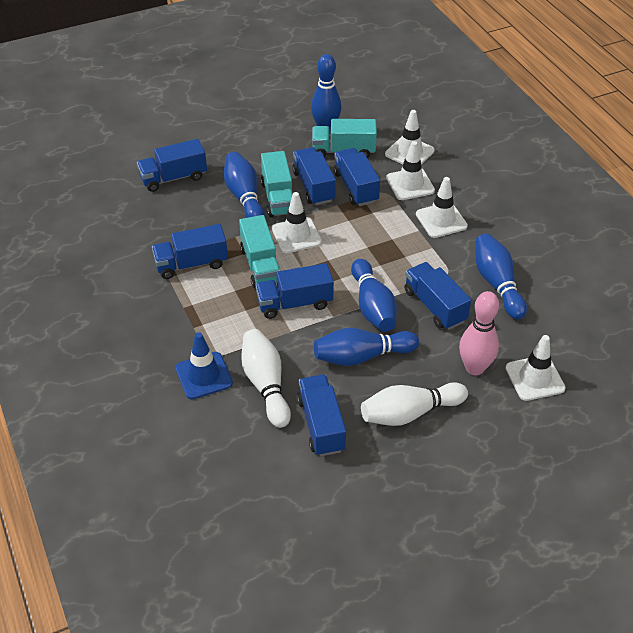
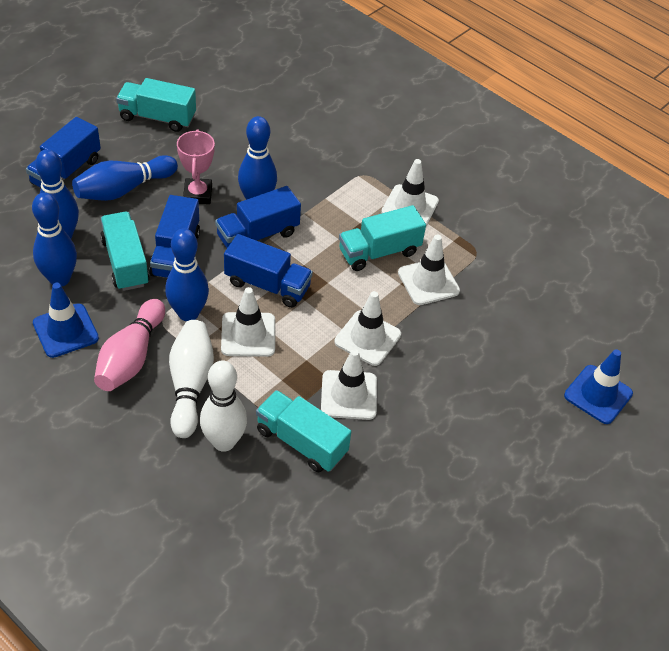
blue traffic cone: [176,332,233,399] = 1 -> [33,283,99,358] [564,349,633,424] = 2
blue truck: [137,139,207,192] [152,224,228,279] [255,263,334,319] [292,147,336,205] [297,374,346,456] [334,148,380,206] [404,262,471,330] = 7 -> [26,117,101,188] [150,195,200,278] [215,186,301,248] [224,234,313,308] = 4
pink trophy: none = 0 -> [177,129,215,204] = 1
turquoise truck: [239,215,281,288] [261,151,293,217] [312,119,377,158] = 3 -> [100,212,150,291] [116,78,196,132] [256,390,351,472] [339,205,426,271] = 4

